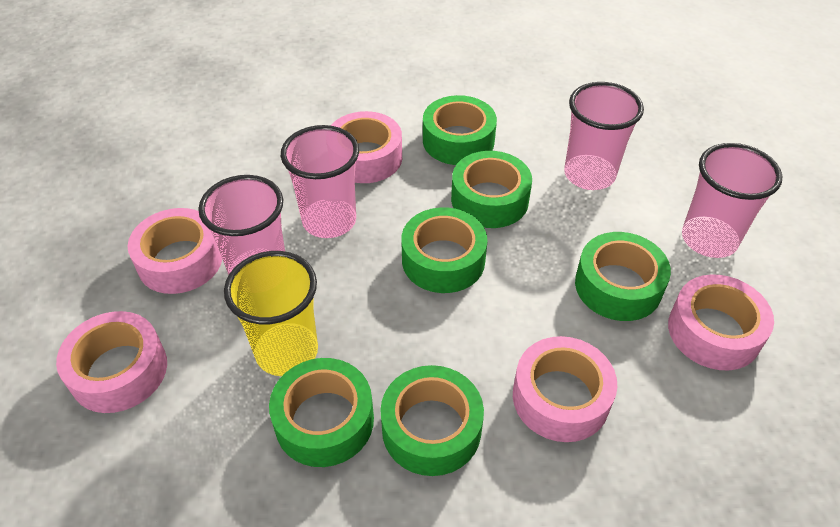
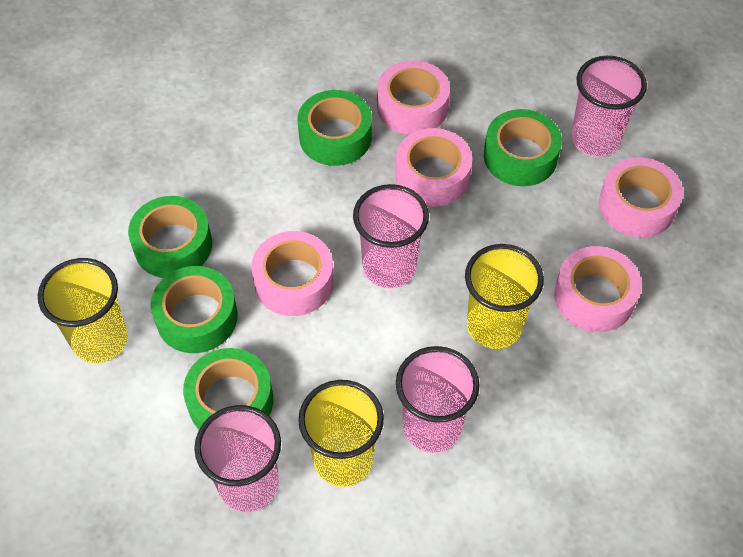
green tape: [269,358,374,467] [380,365,484,476] [401,207,487,293] [423,95,497,165] [451,151,532,228] [575,232,671,321] = 6 -> [128,196,212,278] [151,266,238,353] [183,348,273,429] [298,90,372,166] [484,109,562,186] = 5
yellow cup: [224,251,318,376] = 1 -> [38,258,128,363] [298,380,384,487] [465,244,544,349] = 3

